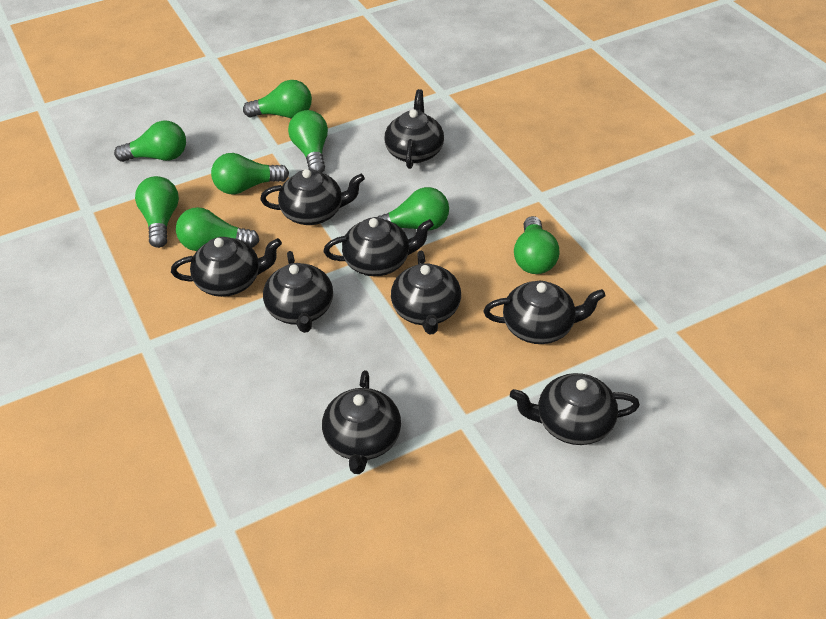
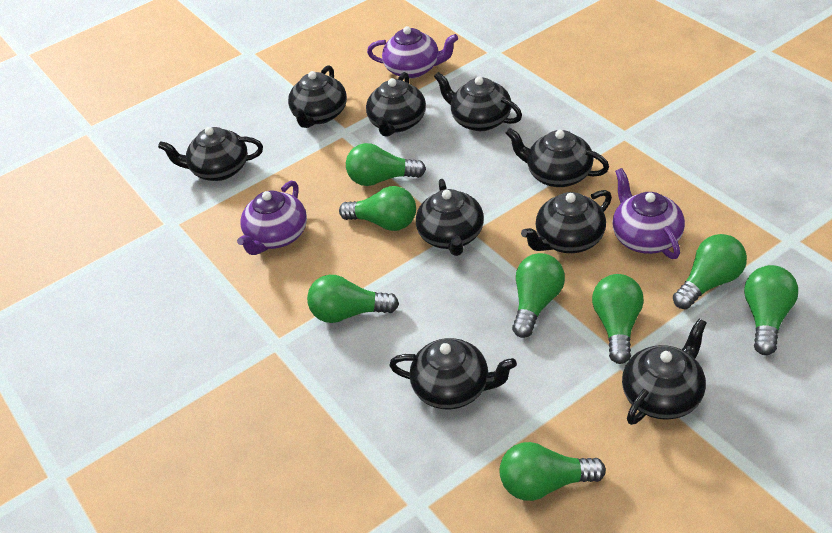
purple teapot: none = 0 -> [237,180,307,255] [367,26,458,79] [612,168,685,259] = 3

